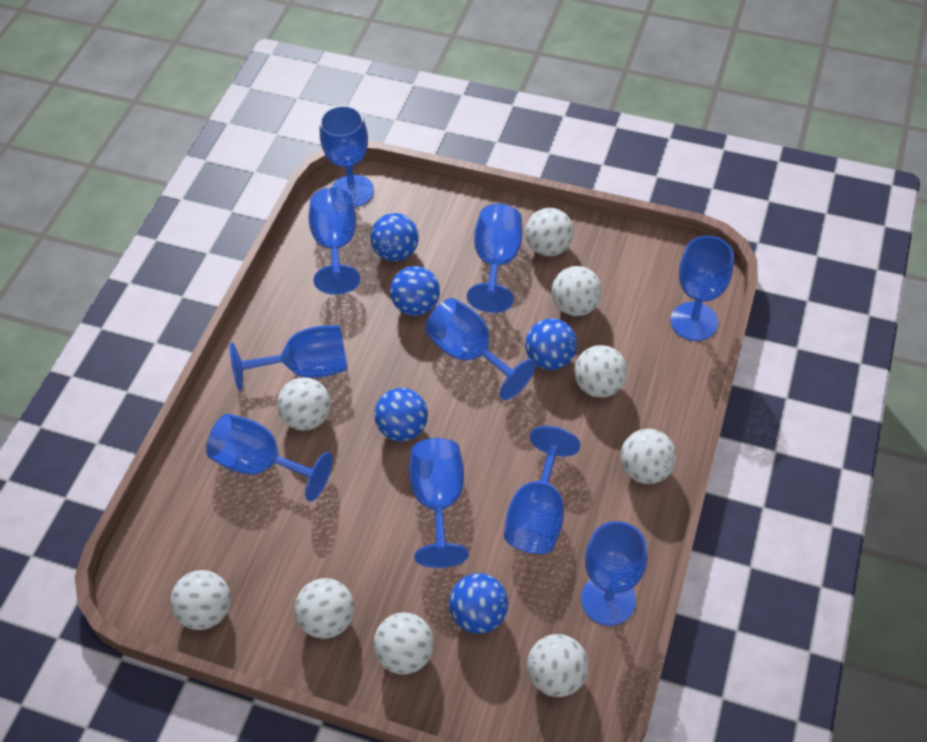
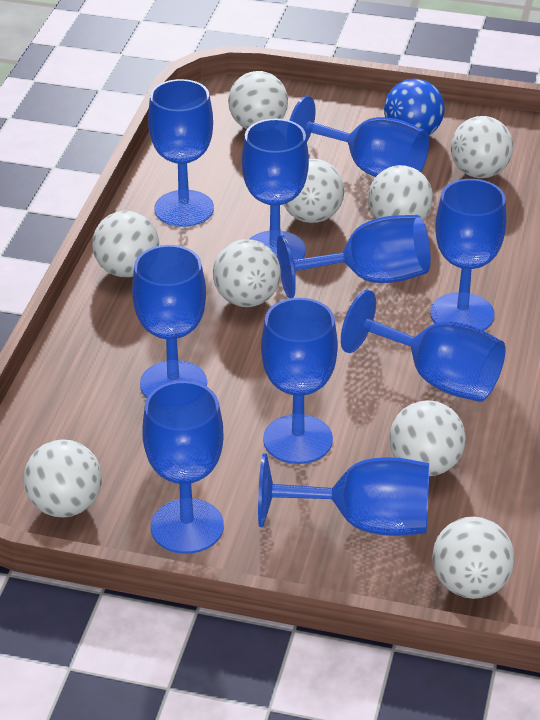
blue ball: [370,213,419,261] [374,388,428,441] [390,266,440,316] [449,573,508,634] [525,318,577,370] = 5 -> [384,79,445,135] = 1

